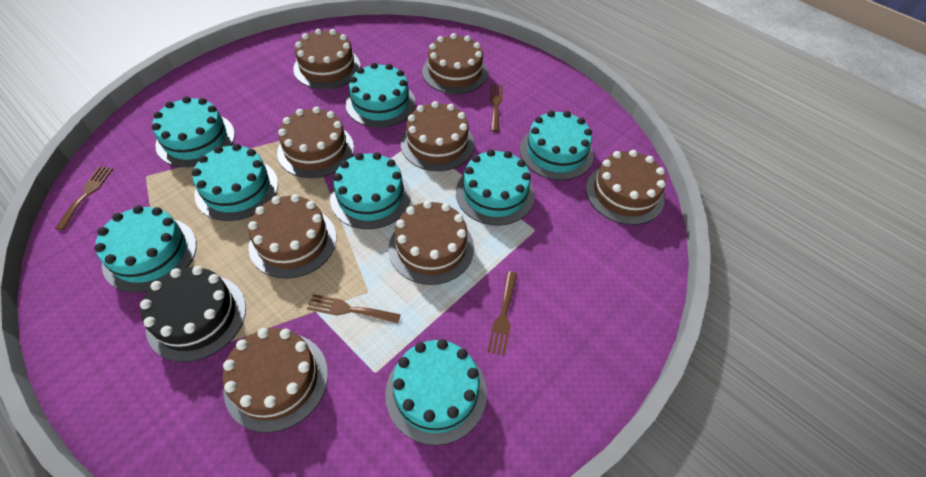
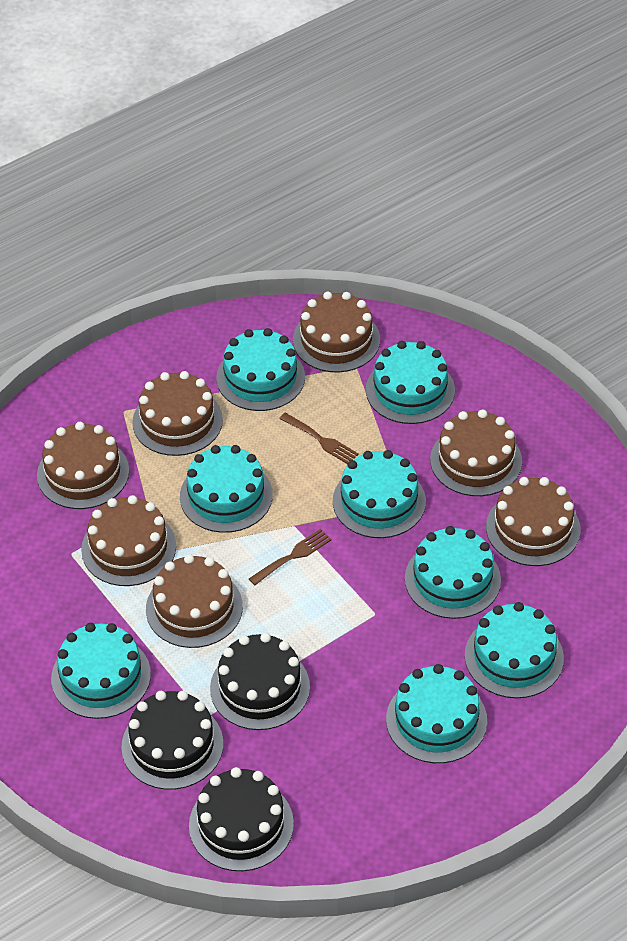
black cake: [140,266,246,362] = 1 -> [121,691,223,790] [189,767,294,871] [210,633,310,730] = 3
brown cake: [223,328,328,433] [248,194,336,279] [277,106,354,178] [293,29,361,89] [389,200,474,285] [401,101,474,171] [422,33,488,94] [586,150,666,225] = 8 -> [37,422,129,509] [81,495,176,586] [132,371,223,456] [146,554,243,648] [293,292,380,372] [430,409,522,496] [486,477,581,566] = 7
brown fork: [55,166,113,230] [307,294,401,324] [488,271,517,356] [490,84,503,132] = 4 -> [249,529,332,585] [279,413,359,464] = 2

